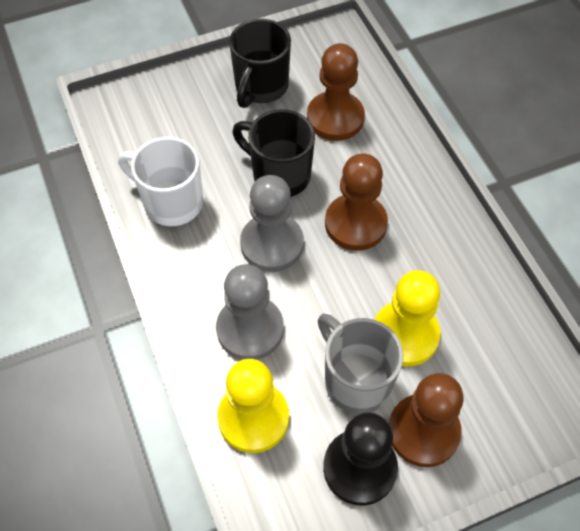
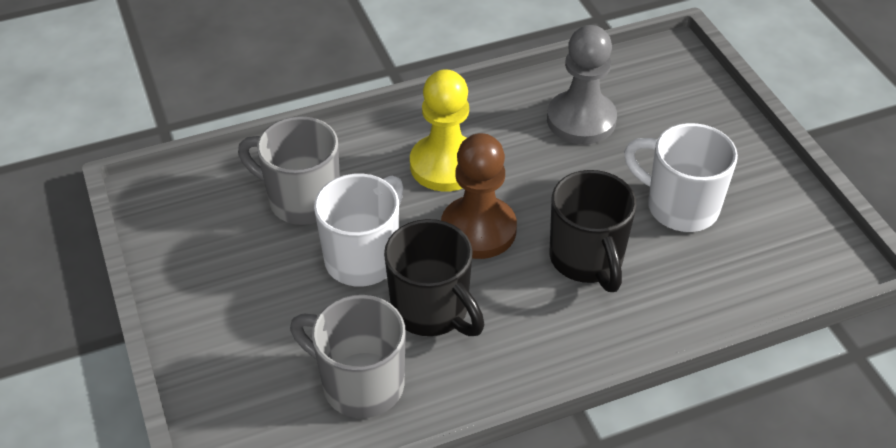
black pawn: [323,412,398,506] = 1 -> none = 0
brown pawn: [307,43,365,141] [325,154,388,251] [388,373,464,467] = 3 -> [441,133,517,259] = 1
grey mug: [318,313,404,414] = 1 -> [238,116,340,225] [290,295,406,418] = 2
grey pawn: [216,264,284,360] [240,175,304,272] = 2 -> [547,25,617,144] = 1
white mug: [118,137,203,226] = 1 -> [314,173,404,287] [624,123,738,232] = 2
yellow pawn: [217,359,289,453] [374,270,441,366] = 2 -> [410,70,469,192] = 1

